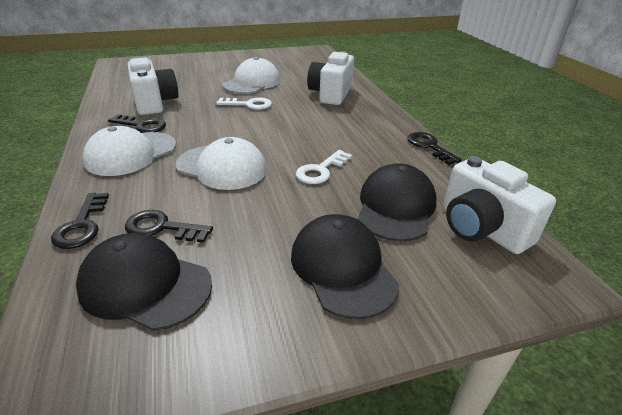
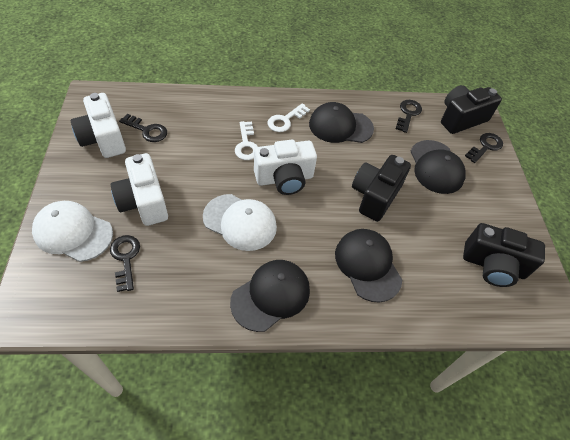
black camera: none = 0 -> [352,155,411,222] [441,85,502,134] [463,223,545,287] = 3
black cap: [76,233,212,331] [291,214,399,319] [358,163,437,242] = 3 -> [230,260,310,332] [309,102,374,143] [335,229,402,303] [410,140,466,194] = 4
white cap: [83,126,176,176] [176,137,267,190] [223,57,280,94] = 3 -> [32,201,113,262] [203,194,277,251] = 2

